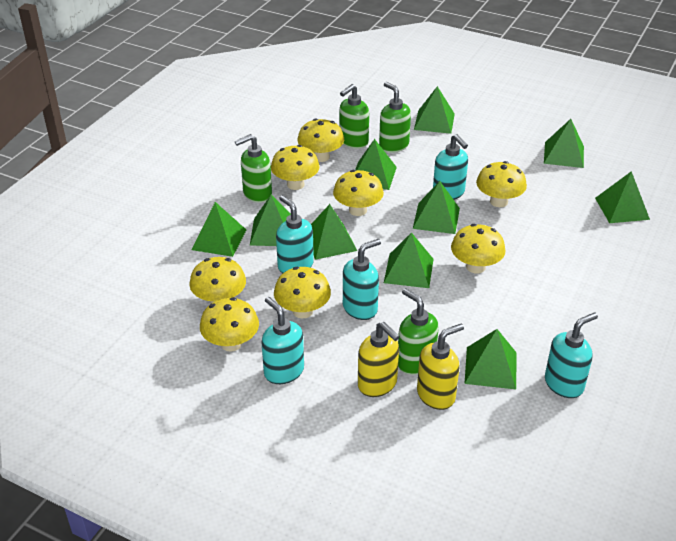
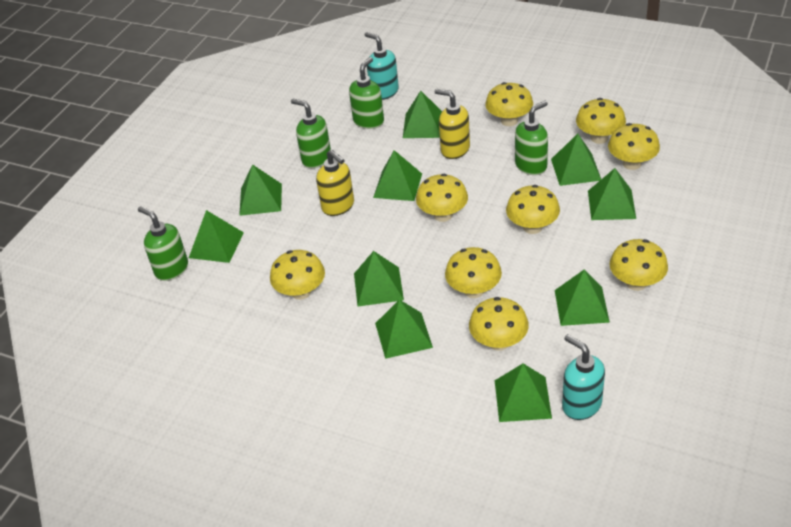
turquoise soap dispenser: [261,297,304,384] [276,195,314,273] [343,239,381,320] [433,134,468,200] [545,312,598,398] = 5 -> [365,32,399,100] [562,334,605,420] = 2
yellow mushroom: [189,257,246,304] [200,297,259,351] [271,145,320,190] [274,267,331,318] [298,119,344,162] [333,170,384,216] [451,224,506,274] [476,161,527,207] = 8 -> [270,250,325,300] [416,174,468,222] [445,247,502,298] [469,297,529,351] [485,82,533,126] [506,185,560,234] [576,98,626,144] [608,123,660,170] [609,239,668,291] = 9

